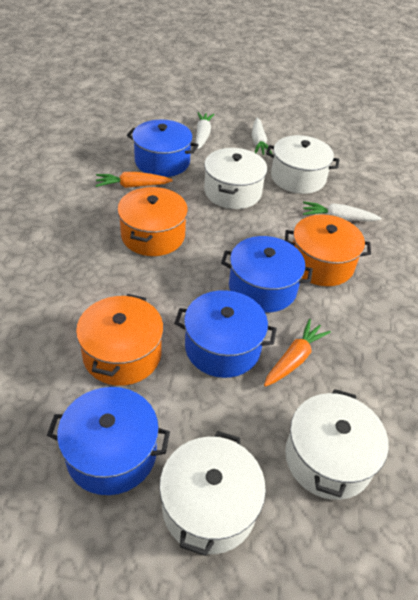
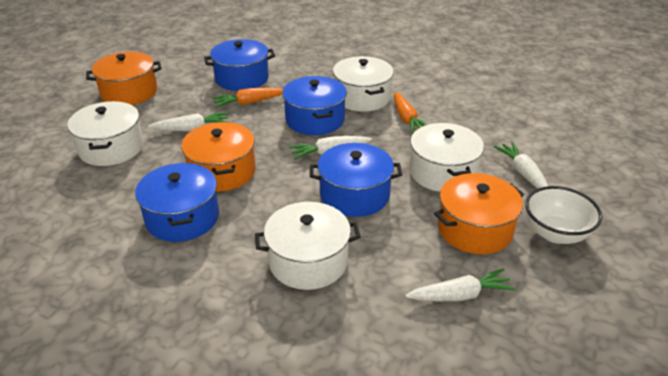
white bowl: none = 0 -> [525,186,602,244] = 1
white carrot: [196,112,215,149] [252,118,272,155] [303,201,382,221] = 3 -> [148,112,228,131] [289,136,372,160] [405,269,516,301] [494,142,548,189] = 4

